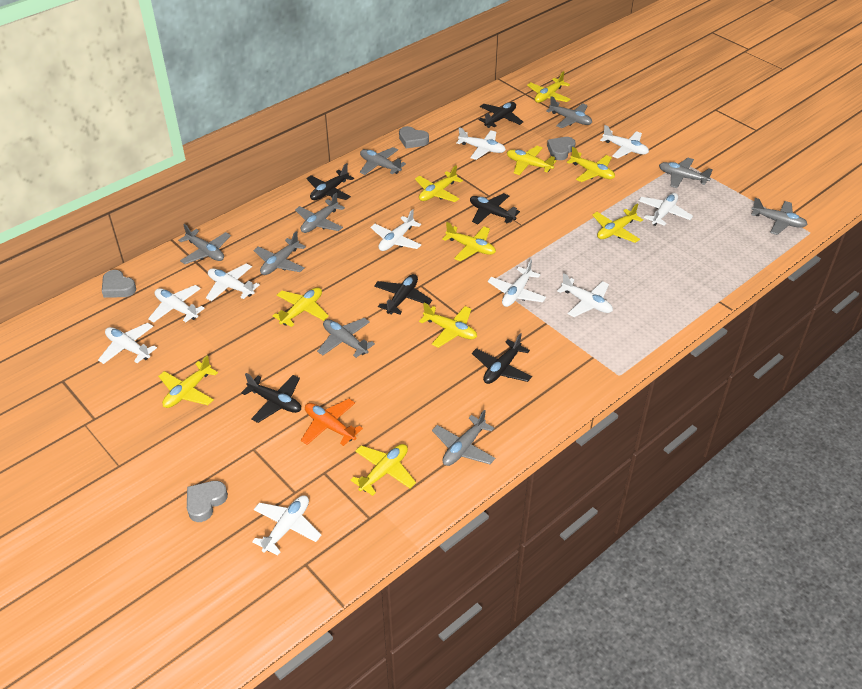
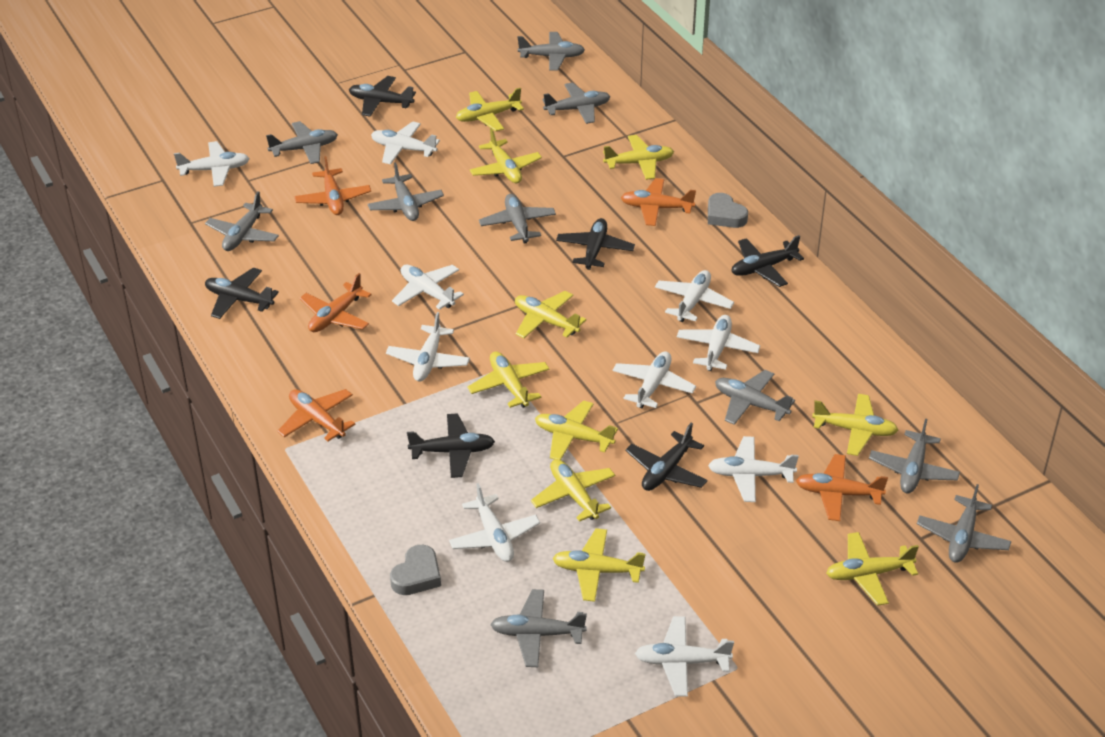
grey heart: [102,270,136,298] [187,481,228,522] [399,126,429,148] [547,137,576,160] = 4 -> [390,545,441,595] [708,193,748,228] = 2
grey plane: [178,224,231,264] [254,231,306,275] [295,193,345,233] [317,318,375,358] [360,147,406,175] [432,410,495,466] [546,96,592,128] [659,158,713,188] [751,198,808,235] = 9 -> [205,191,279,251] [266,121,338,164] [368,162,444,221] [479,194,556,244] [490,589,587,667] [518,32,585,71] [542,83,610,124] [715,370,795,425] [869,419,960,493] [917,484,1011,563] = 10
orange plane: [301,399,363,446] = 1 -> [277,389,355,441] [294,156,371,215] [300,273,372,332] [621,178,696,226] [796,454,888,521] = 5

